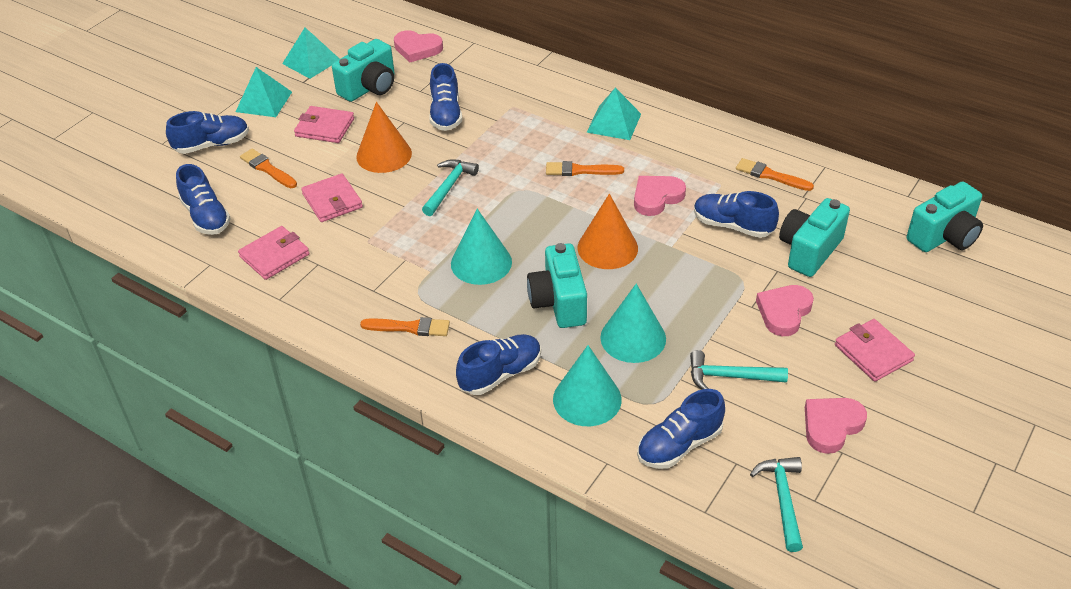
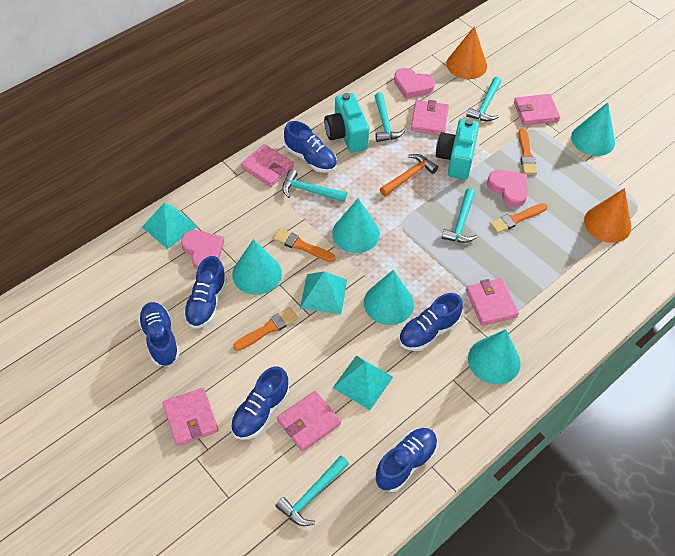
orange hammer: none = 0 -> [380,154,438,196] = 1
pink heart: [394,30,443,63] [634,176,686,216] [756,285,814,336] [805,398,867,454] = 4 -> [181,230,224,269] [394,68,435,99] [487,170,528,207] = 3
pink wallet: [238,226,310,280] [294,106,354,143] [301,174,363,222] [835,319,915,382] = 4 -> [163,388,219,446] [241,144,294,187] [277,391,341,452] [411,100,449,135] [466,278,519,326] [514,94,560,125] = 6
turquoise camera: [332,39,395,102] [527,243,587,328] [779,198,850,277] [907,182,983,252] = 4 -> [324,93,369,153] [436,119,479,180] = 2
turquoise cone: [451,209,512,285] [553,345,622,426] [600,284,666,363] = 3 -> [232,239,282,295] [332,198,380,253] [364,270,414,325] [468,329,521,384] [571,102,615,156] = 5
turquoise hammer: [422,159,479,216] [690,350,788,389] [750,457,803,552] = 3 -> [275,456,349,526] [282,169,347,202] [375,92,406,142] [442,188,477,243] [466,77,501,121] = 5

